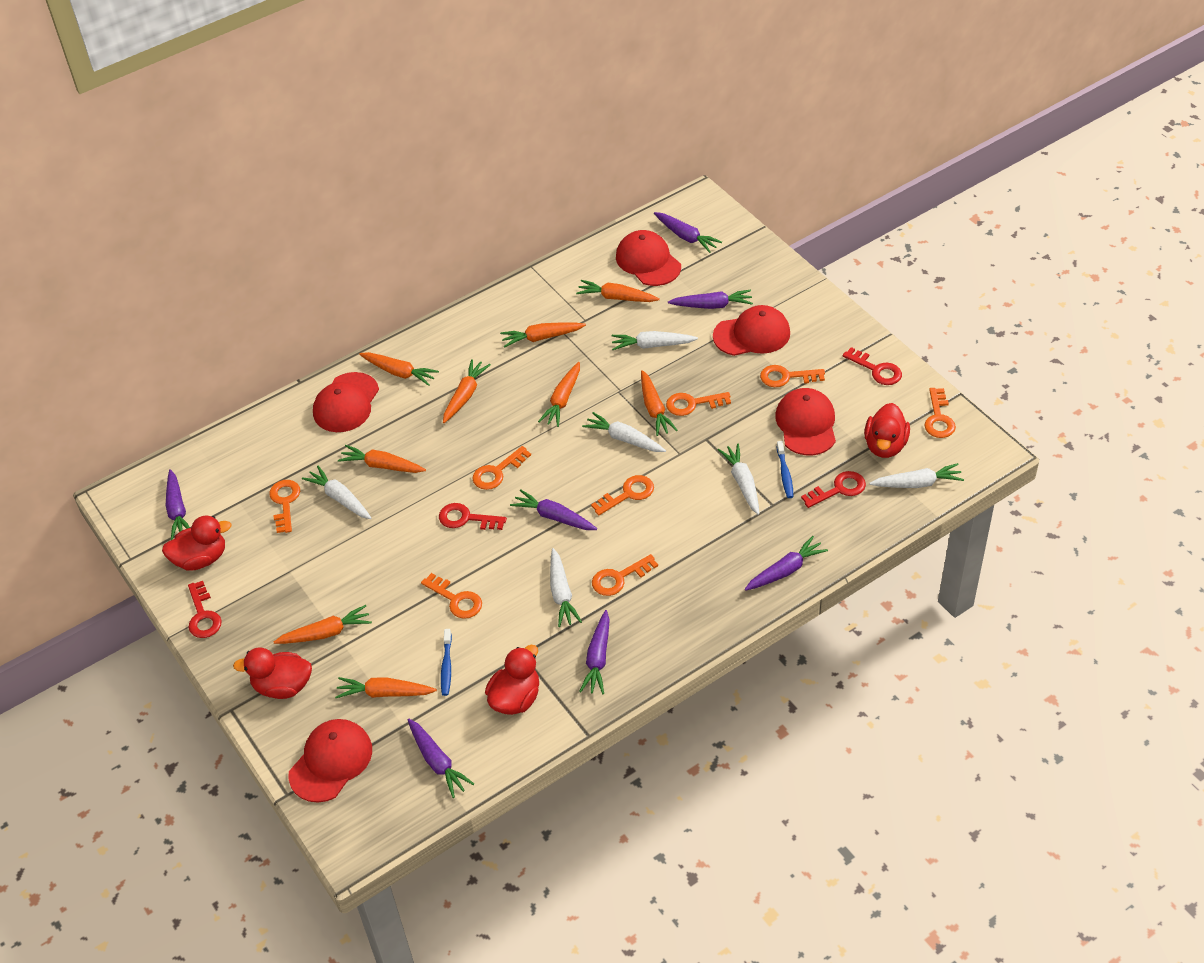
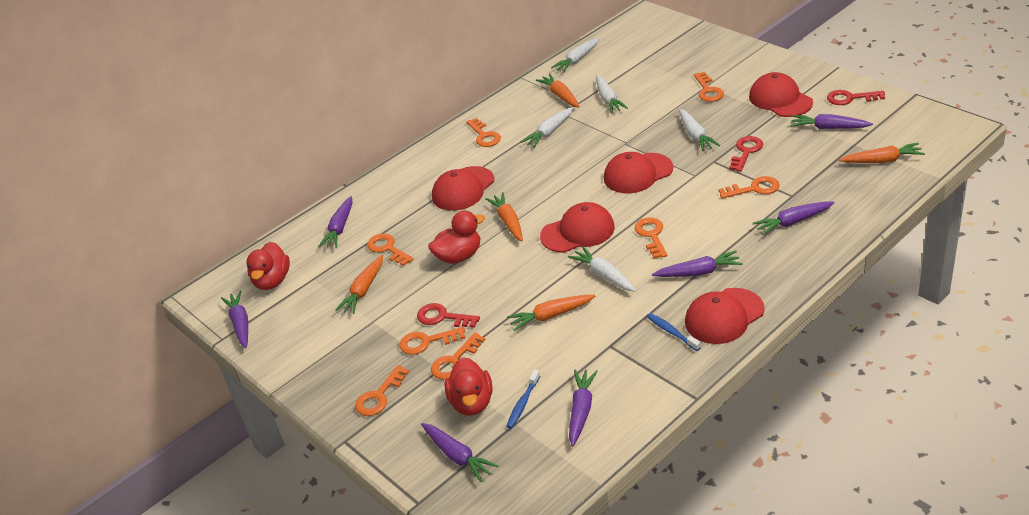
orange carrot: [274,605,372,644] [335,677,437,698] [338,445,426,473] [359,352,439,386] [443,359,491,423] [500,322,586,348] [538,362,580,427] [576,280,660,302] [641,370,678,436] = 9 -> [335,255,383,314] [485,192,523,241] [507,295,596,331] [536,74,580,107] [839,143,925,163] = 5
red duck: [162,515,231,571] [233,647,312,699] [485,645,539,715] [864,403,910,458] = 4 -> [246,242,290,290] [428,211,485,264] [444,357,493,416] = 3
red key: [188,581,222,638] [439,503,507,530] [801,471,866,508] [843,347,902,385] = 4 -> [417,303,480,328] [729,136,763,172] [827,90,885,105] = 3
white carrot: [302,466,371,519] [550,548,582,627] [582,412,666,452] [611,331,698,350] [718,444,759,515] [869,463,964,488] = 6 -> [521,107,574,148] [551,38,600,72] [568,246,636,292] [596,75,628,113] [679,109,720,151] = 5

